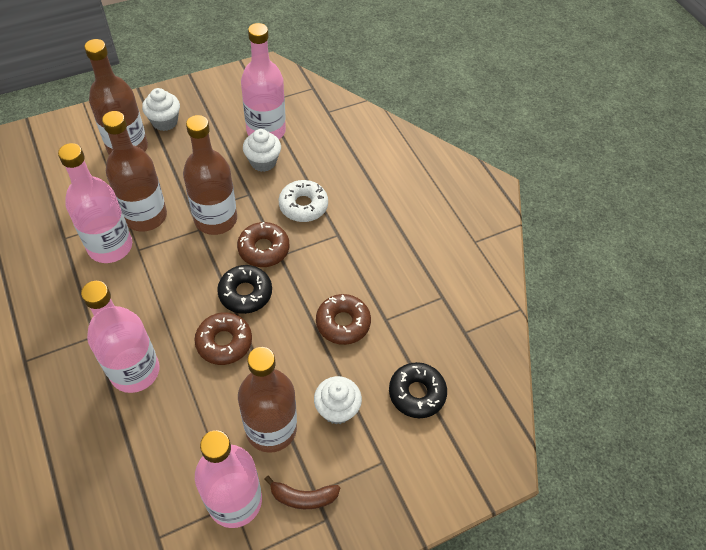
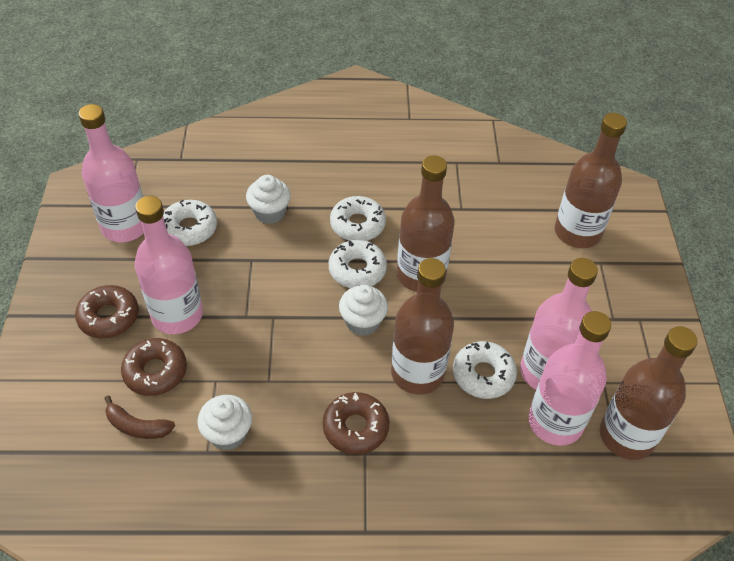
black donut: [217,265,272,314] [389,362,447,418] = 2 -> none = 0
white donut: [279,180,328,222] = 1 -> [163,200,217,246] [329,240,387,288] [330,196,386,241] [453,341,517,399] = 4

